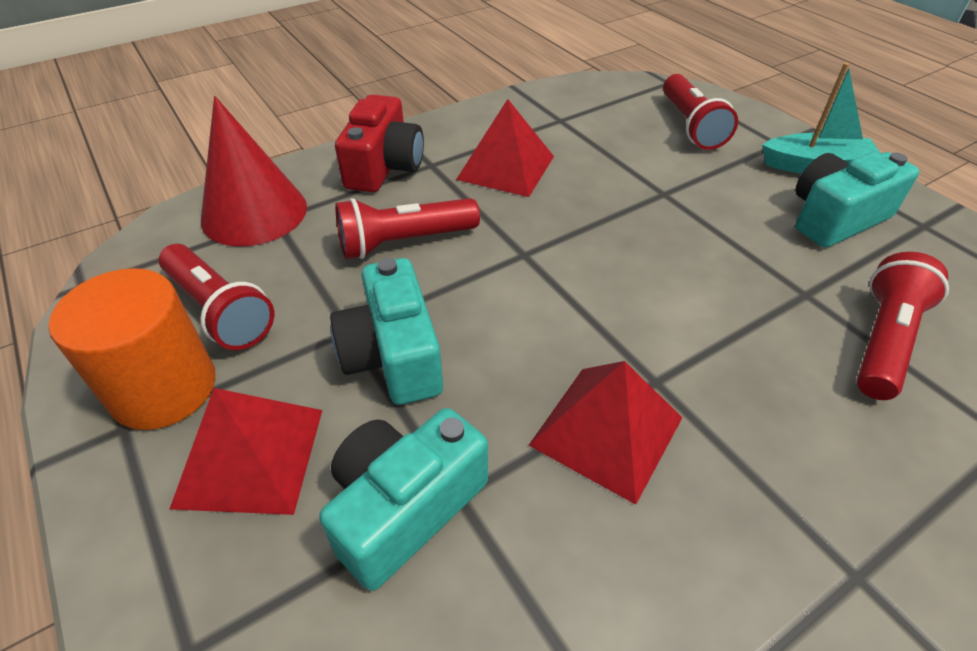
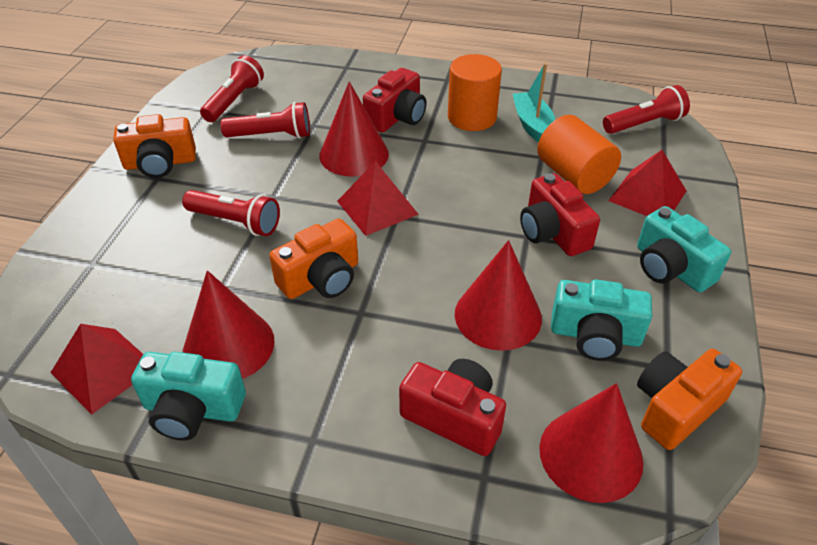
orange camera: none = 0 -> [113,114,196,178] [269,219,358,299] [637,349,742,450] = 3
orange cylinder: [49,268,216,430] = 1 -> [448,54,502,131] [537,115,621,194] = 2
red camera: [335,95,424,192] = 1 -> [363,68,427,133] [399,359,506,456] [520,173,600,256] = 3
red cone: [201,96,307,247] = 1 -> [183,270,275,379] [319,81,389,177] [455,240,542,351] [539,383,643,503] = 4

